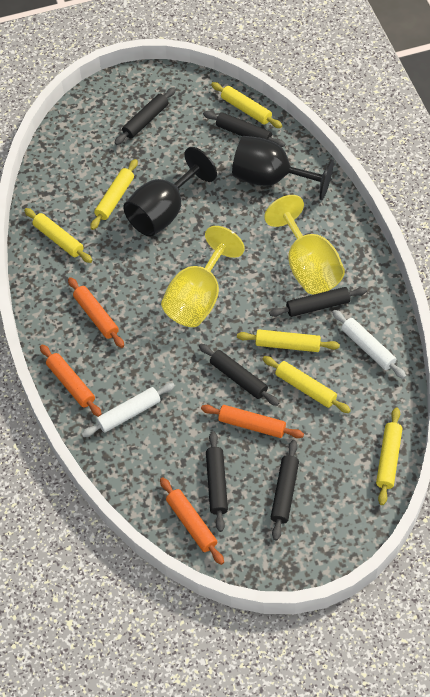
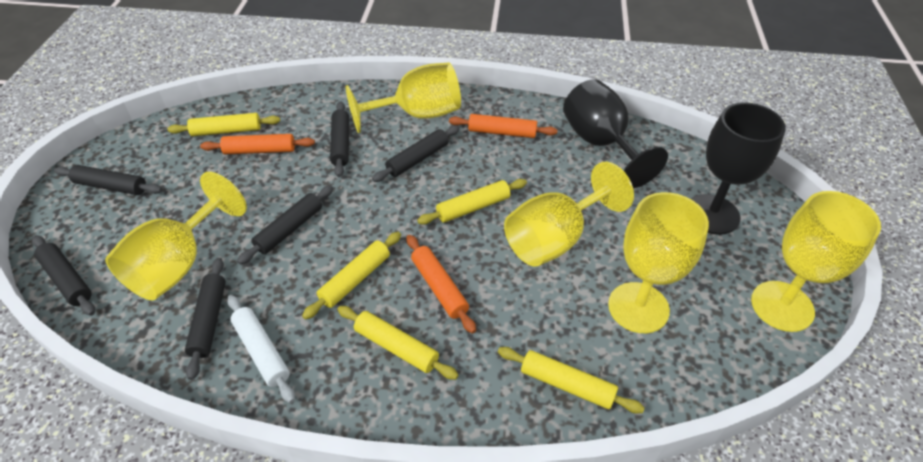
orange rolling pin: [40,344,102,417] [68,277,124,348] [160,477,224,565] [201,405,304,438] = 4 -> [200,134,315,154] [407,235,476,334] [449,114,557,138] = 3
white rolling pin: [82,383,175,437] [332,310,406,379] = 2 -> [227,295,295,403] = 1
yellow goblet: [161,226,245,327] [264,195,345,295] = 2 -> [105,172,247,301] [346,62,461,133] [504,162,634,267] [608,192,709,333] [751,191,881,332] = 5
yellow rolling pin: [24,208,92,263] [90,159,138,230] [211,82,282,128] [237,330,340,352] [263,356,351,413] [376,408,403,505] = 6 -> [167,113,280,136] [302,232,401,320] [337,306,459,380] [417,179,527,225] [498,347,645,414] = 5

